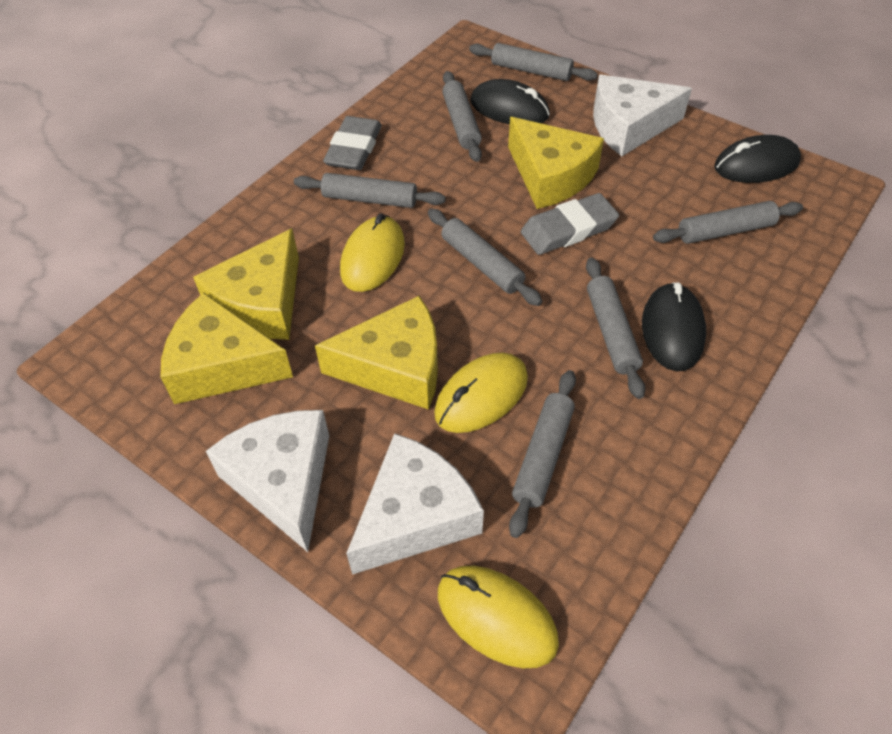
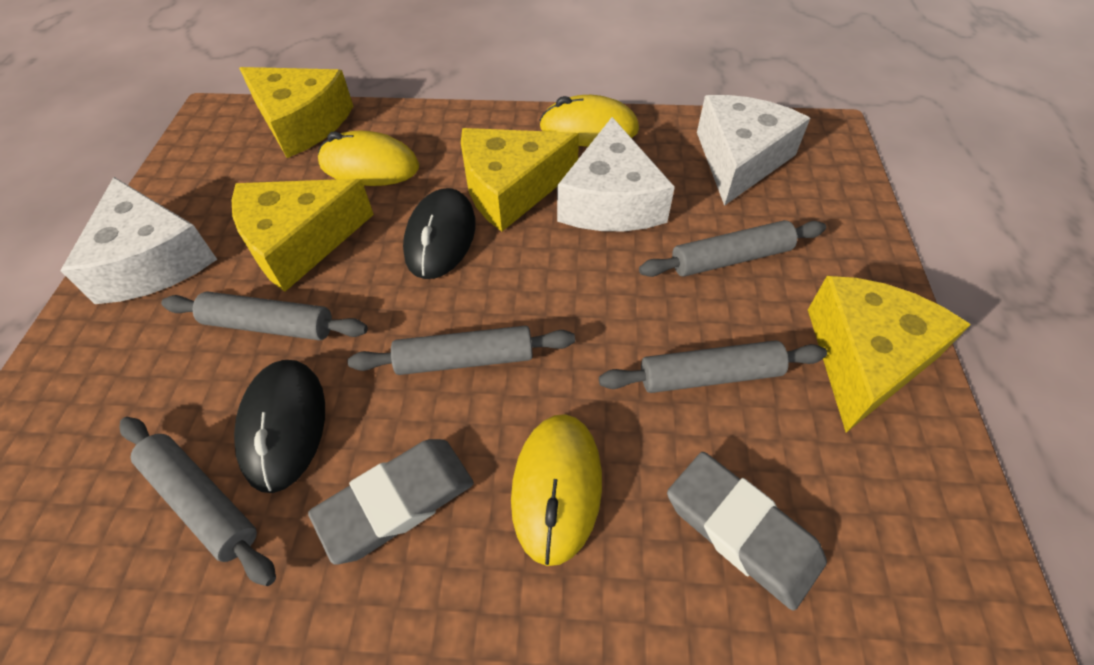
black mouse: [470,79,550,124] [642,282,706,371] [714,135,801,183] = 3 -> [234,360,325,493] [403,188,476,279] = 2
grey rolling pin: [294,173,446,208] [428,209,542,306] [442,71,482,162] [469,43,598,81] [509,370,576,538] [586,258,645,399] [653,201,803,244] = 7 -> [120,417,276,586] [161,292,368,340] [348,326,575,375] [599,340,827,393] [639,220,826,277] = 5

